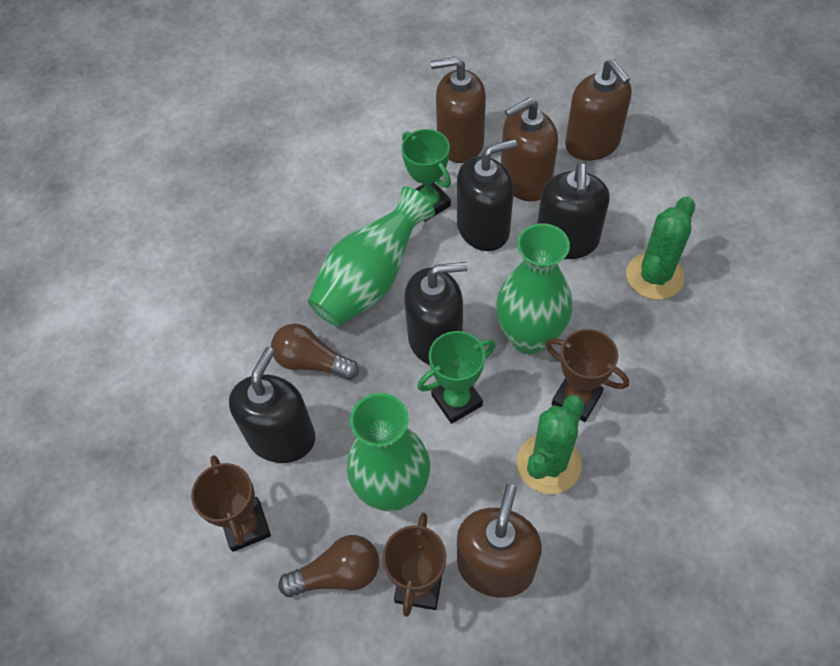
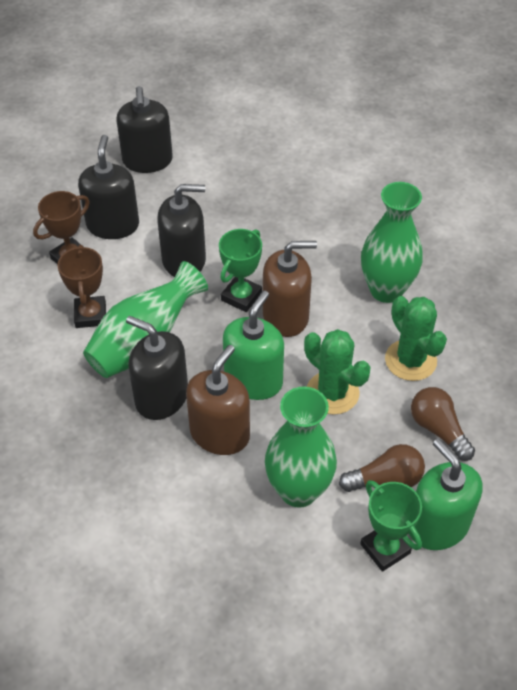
brown soap dispenser: [431,57,486,163] [457,484,542,598] [501,97,558,201] [565,59,631,161] = 4 -> [186,345,250,455] [263,241,317,337] = 2
brown trophy: [191,455,271,552] [382,513,446,617] [545,329,629,422] = 3 -> [33,191,90,265] [57,245,106,328] = 2
green soap dispenser: none = 0 -> [223,291,284,400] [409,439,482,550] = 2

